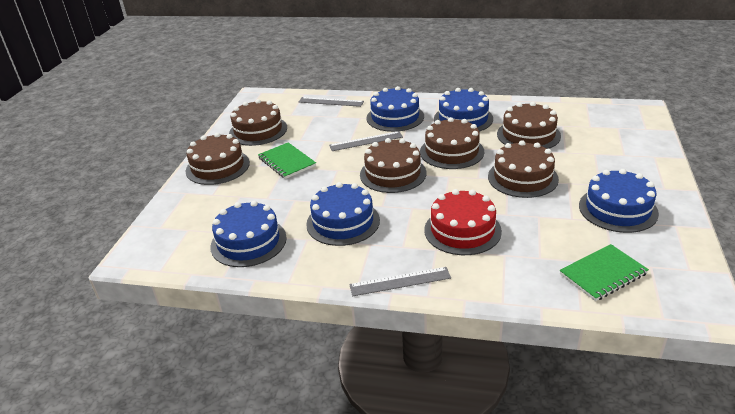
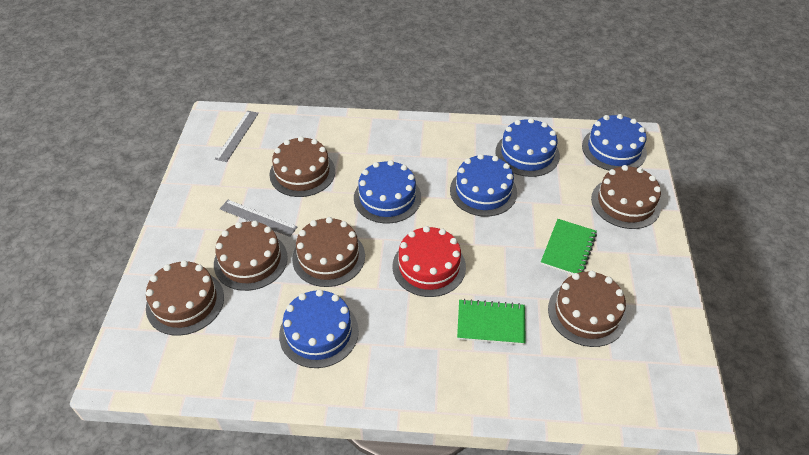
grey ruler: [299,97,364,107] [329,131,403,151] [349,267,451,296] = 3 -> [215,111,259,162] [220,200,298,237] = 2

